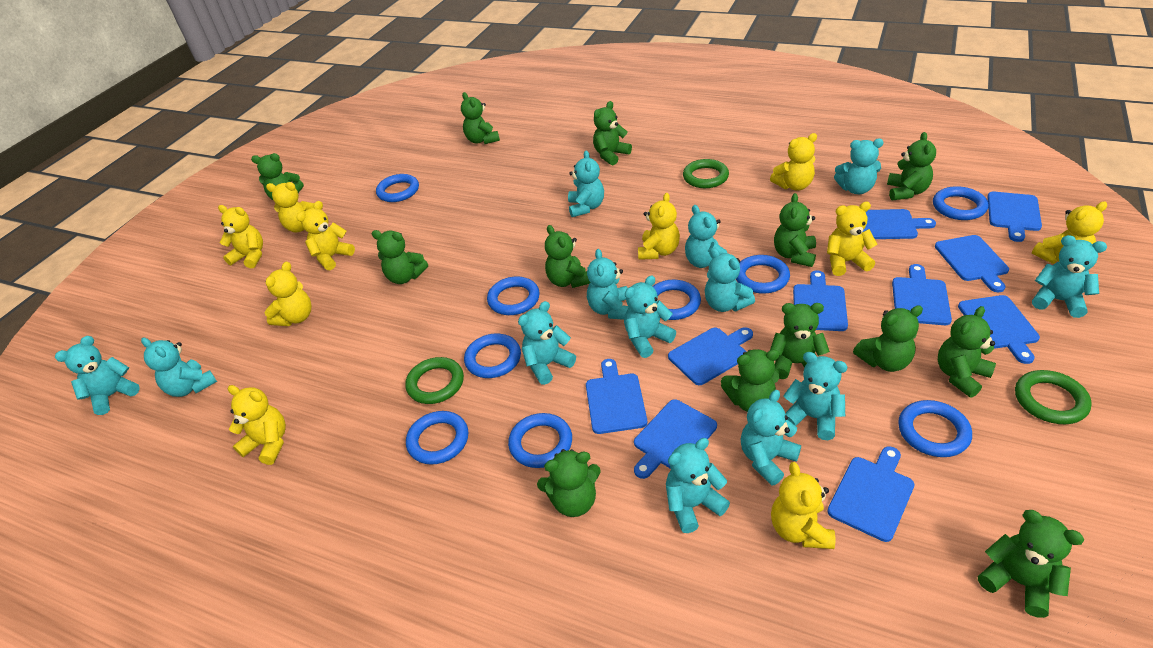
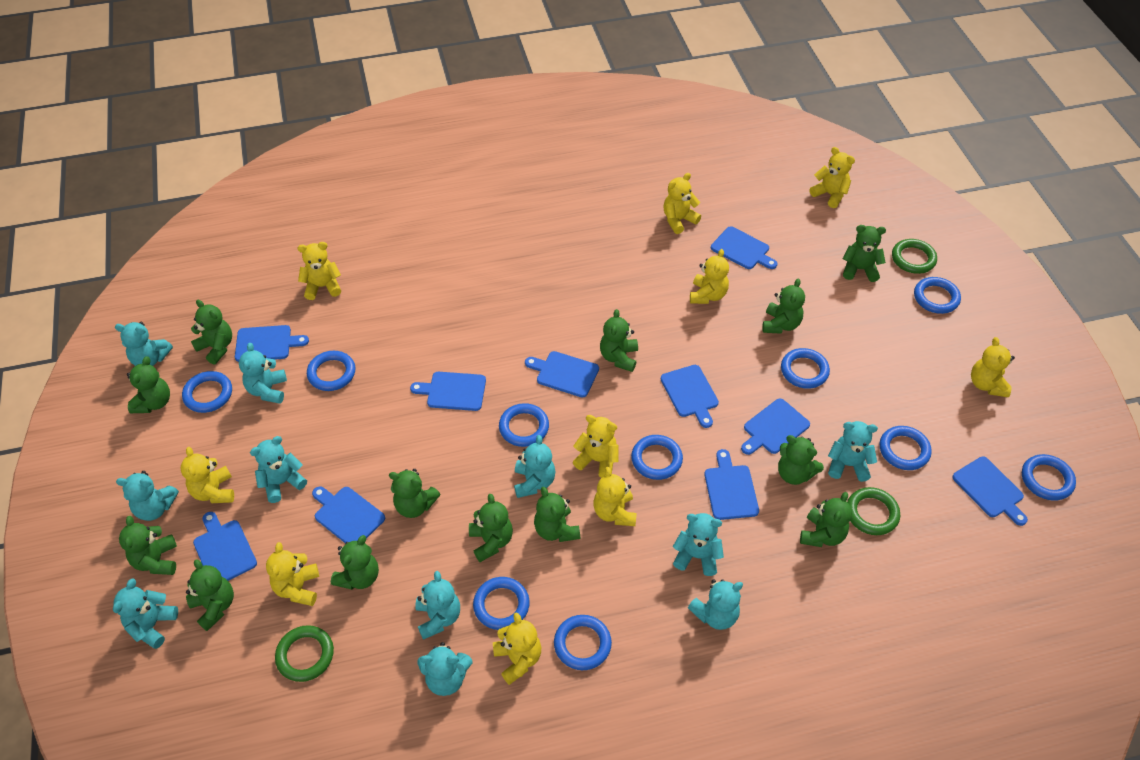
blue ring: [376,174,419,202] [406,411,468,464] [464,334,521,378] [487,276,540,315] [508,413,572,468] [652,280,701,320] [736,255,790,294] [898,400,972,457] [933,186,988,220] = 9 -> [182,371,232,413] [307,351,355,391] [473,577,530,630] [499,403,549,447] [554,615,612,670] [631,435,683,480] [781,348,830,389] [880,426,932,470] [914,277,961,314] [1022,454,1076,501] = 10
turquoise teddy bear: [55,336,140,415] [141,337,217,397] [518,301,576,385] [568,150,604,217] [587,249,629,320] [624,275,676,358] [666,438,730,533] [685,205,727,268] [705,248,755,312] [740,390,801,486] [783,352,848,440] [834,139,884,194] [1032,235,1107,318] = 13 -> [113,578,178,649] [115,322,173,366] [116,471,179,521] [239,343,287,404] [250,436,307,503] [415,571,460,640] [417,642,472,696] [514,435,556,498] [673,513,724,576] [688,579,743,630] [828,421,878,482] = 11

